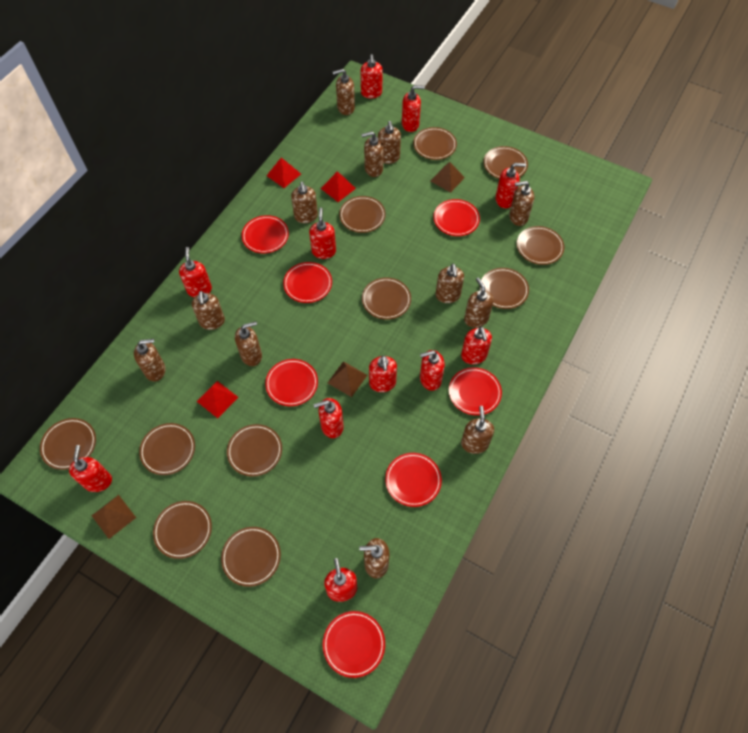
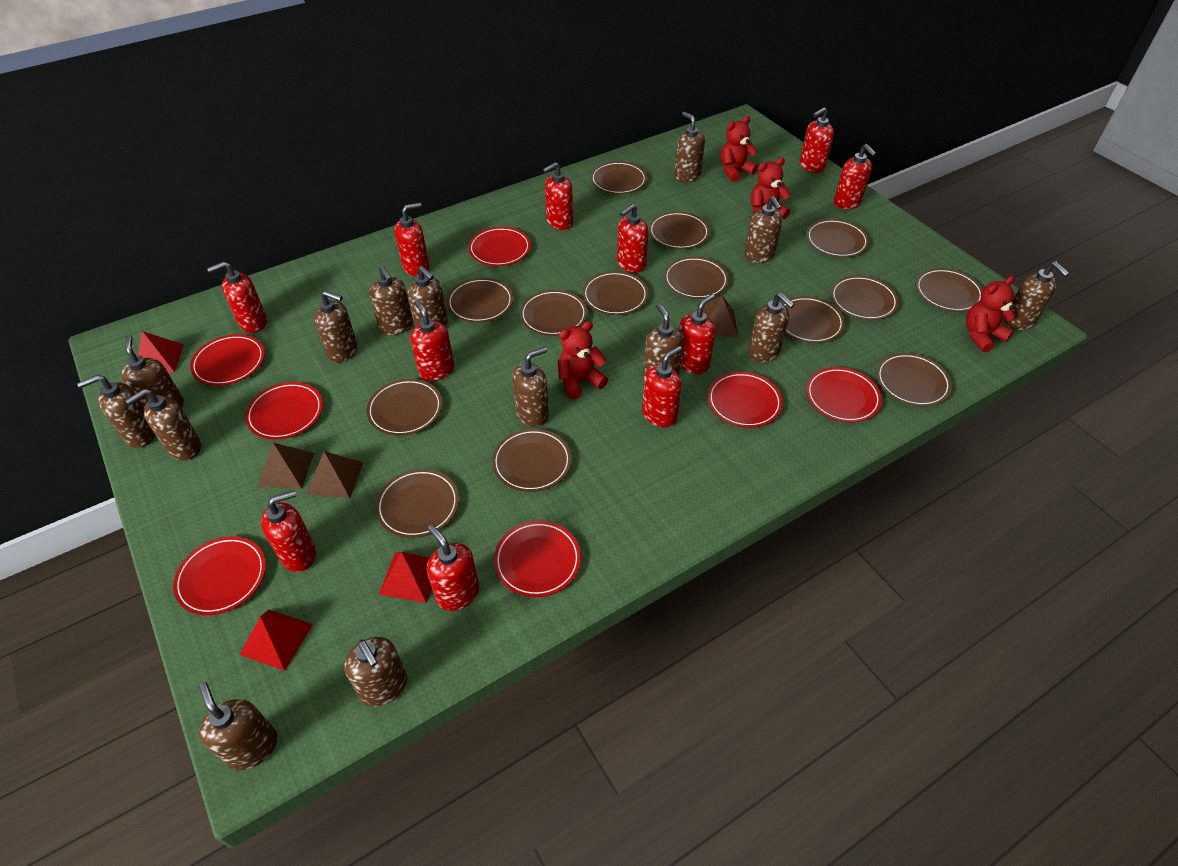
brown plate: [40,418,96,470] [139,423,195,475] [153,501,212,559] [221,527,281,587] [227,424,282,477] [339,196,386,233] [362,277,411,320] [413,127,457,160] [480,268,529,309] [483,146,528,179] [517,226,564,265] = 11 -> [366,379,442,436] [376,469,459,538] [447,278,513,323] [492,428,572,492] [520,290,587,336] [583,271,648,315] [590,161,647,194] [649,211,710,249] [664,257,729,299] [781,296,845,343] [806,219,869,258] [831,275,899,320] [876,353,952,407] [916,268,983,312] = 14
brown soap dispenser: [134,339,165,382] [192,291,225,330] [235,321,262,366] [291,182,318,223] [333,69,355,115] [359,538,390,579] [361,131,383,177] [378,121,401,164] [436,264,464,303] [461,406,494,454] [464,277,494,328] [509,181,534,226] = 12 -> [77,375,156,448] [121,335,184,408] [125,389,201,461] [199,682,277,770] [314,290,358,363] [344,637,407,707] [369,266,413,335] [407,266,448,327] [512,347,549,427] [643,303,683,378] [674,112,705,183] [744,196,783,263] [748,293,795,363] [1004,261,1069,330] = 14
red teddy bear: none = 0 -> [558,321,608,399] [720,116,758,182] [751,157,791,219] [966,276,1016,352] = 4

